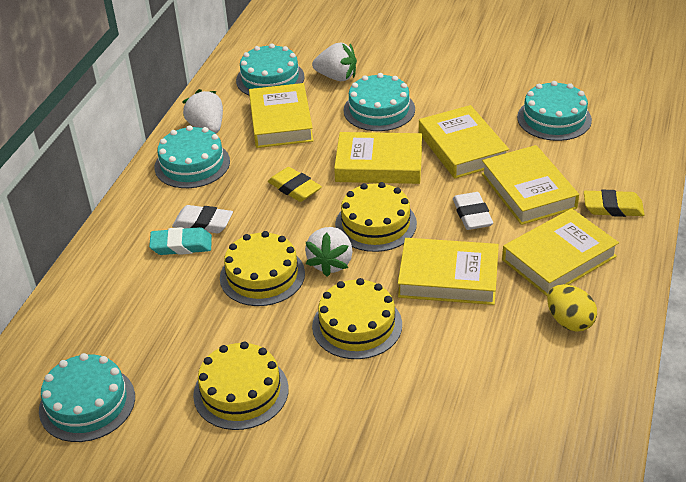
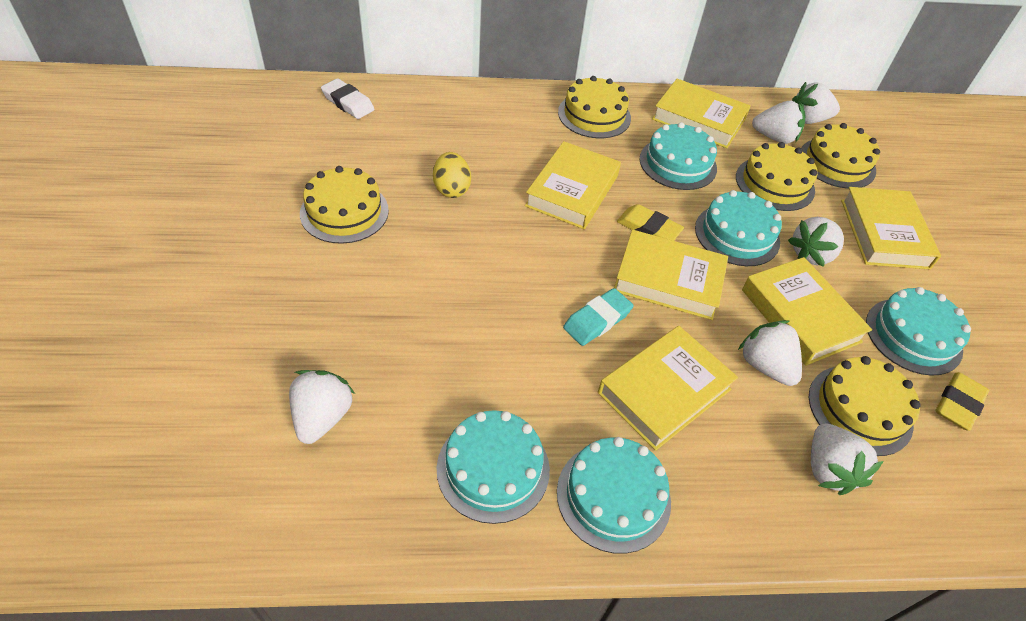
white eraser: [172,205,233,233] [453,192,493,230] = 2 -> [321,78,374,119] = 1
white strawberry: [182,89,223,134] [305,227,353,277] [312,42,357,81] = 3 -> [289,370,355,444] [738,320,802,386] [752,101,805,144] [788,217,844,267] [792,82,840,124] [811,424,884,495] = 6
yellow cake: [193,342,289,430] [220,231,305,306] [312,278,402,359] [335,182,417,252] = 4 -> [300,166,389,244] [558,76,631,138] [736,142,818,211] [801,123,880,189] [809,356,921,456] = 5

